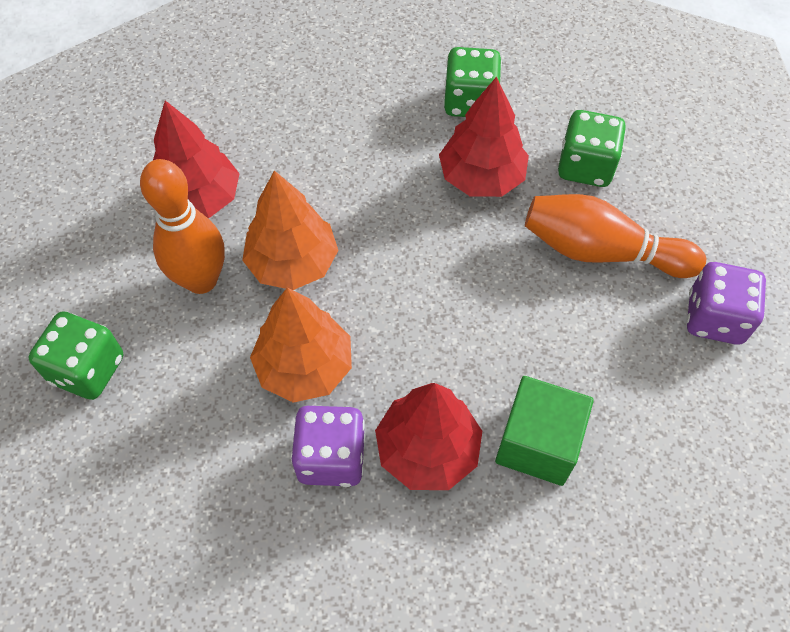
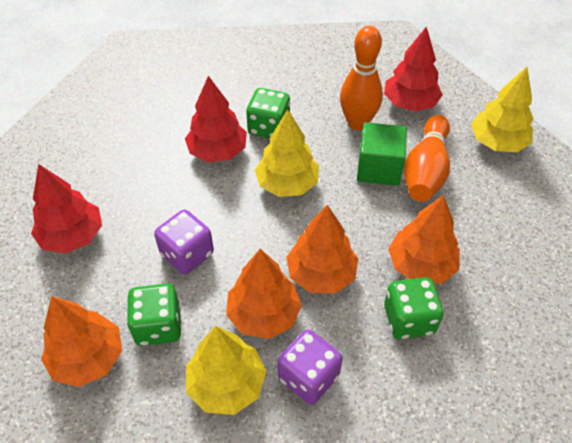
orange tree: [242,170,339,290] [250,288,352,403] = 2 -> [41,296,122,387] [226,249,302,339] [286,204,358,293] [388,195,460,284] = 4
yellow tree: none = 0 -> [186,326,267,415] [255,109,319,197] [471,67,534,152] = 3

